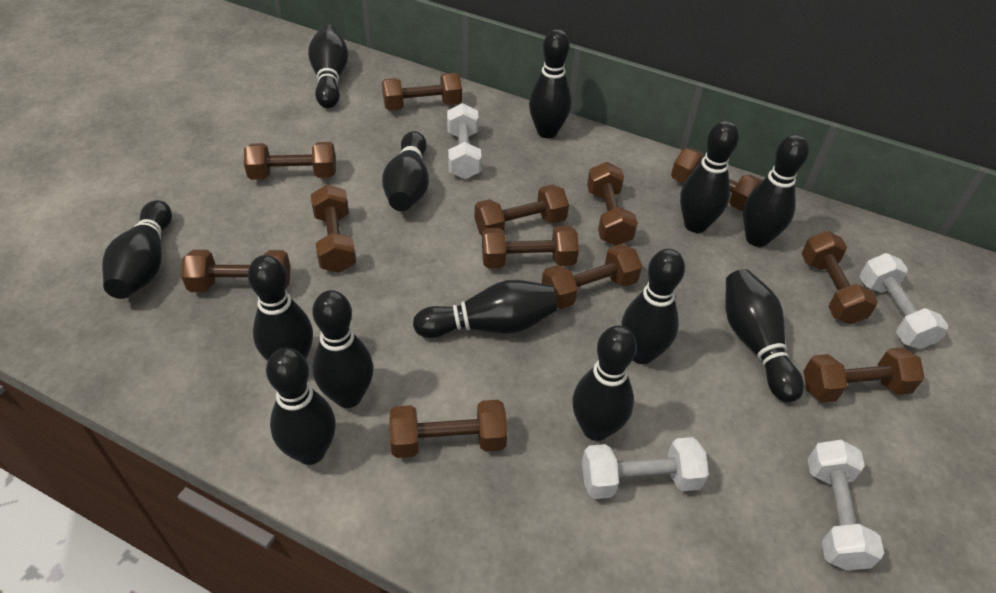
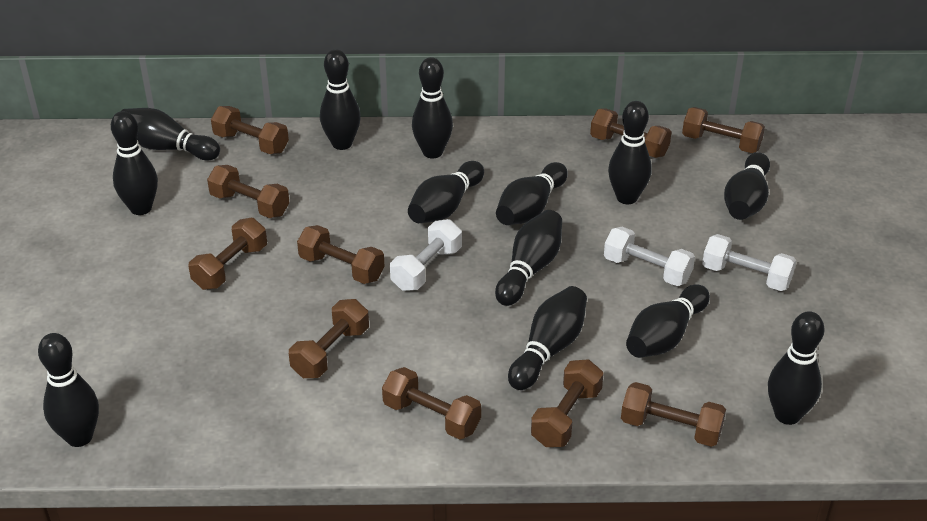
brown dumbbell: [181,250,290,292] [244,142,336,180] [311,184,356,273] [382,73,462,111] [389,400,507,458] [475,184,569,235] [482,226,579,268] [542,244,642,309] [587,162,638,245] [671,148,762,211] [802,231,878,324] [803,347,925,403] = 12 -> [189,218,267,290] [207,165,289,218] [211,106,289,154] [289,299,369,378] [297,225,385,284] [382,367,481,439] [531,359,604,447] [590,109,671,158] [621,382,726,447] [682,107,765,153] = 10
white dumbbell: [447,103,481,179] [582,437,709,499] [808,440,884,570] [860,253,948,349] = 4 -> [390,219,462,291] [604,227,695,286] [702,234,796,291] = 3

